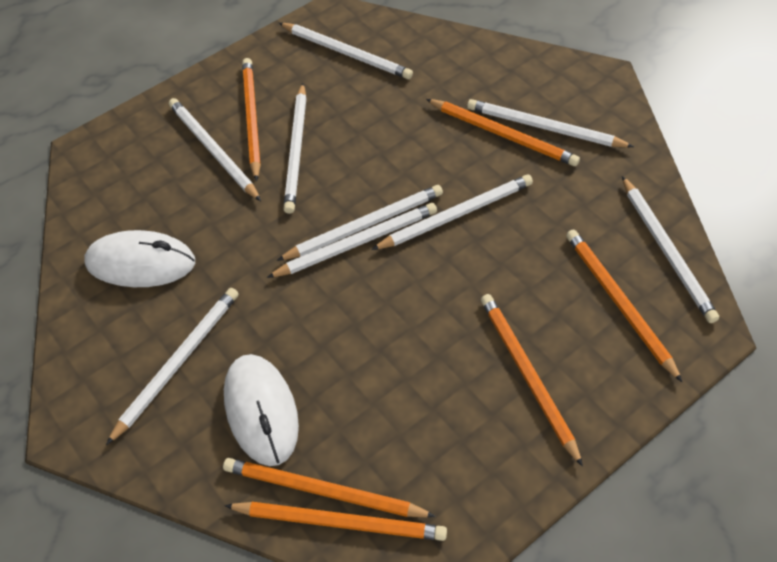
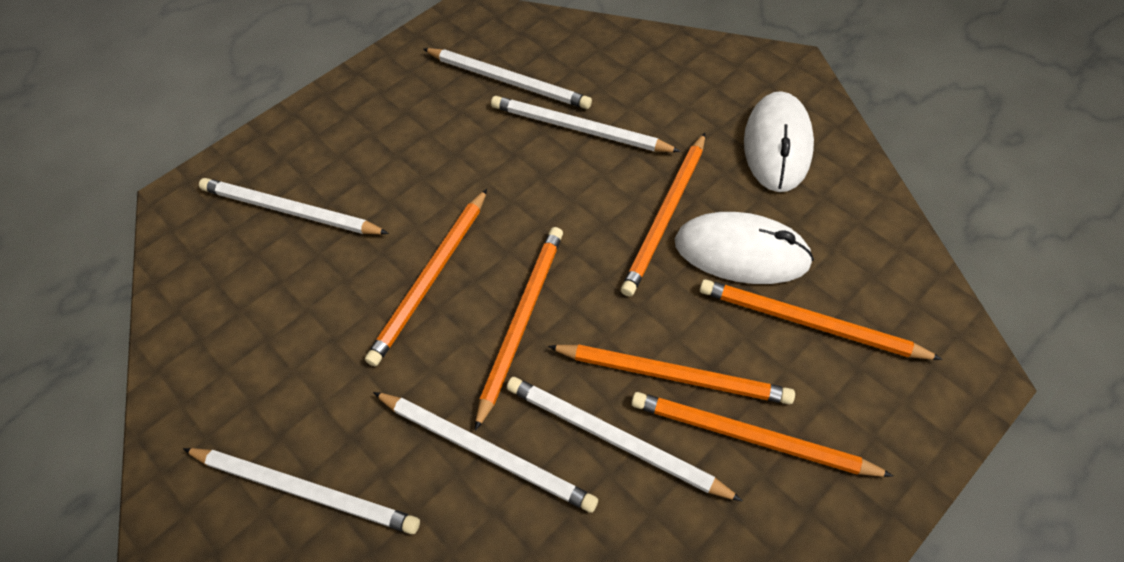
white pencil: [106,288,239,445] [169,98,261,201] [267,203,437,278] [277,185,443,261] [279,23,413,79] [283,83,306,214] [371,175,533,250] [467,99,634,147] [622,176,719,323] = 9 -> [183,448,420,534] [199,178,389,234] [373,392,598,513] [423,48,592,109] [491,96,681,152] [507,377,743,501] = 6

